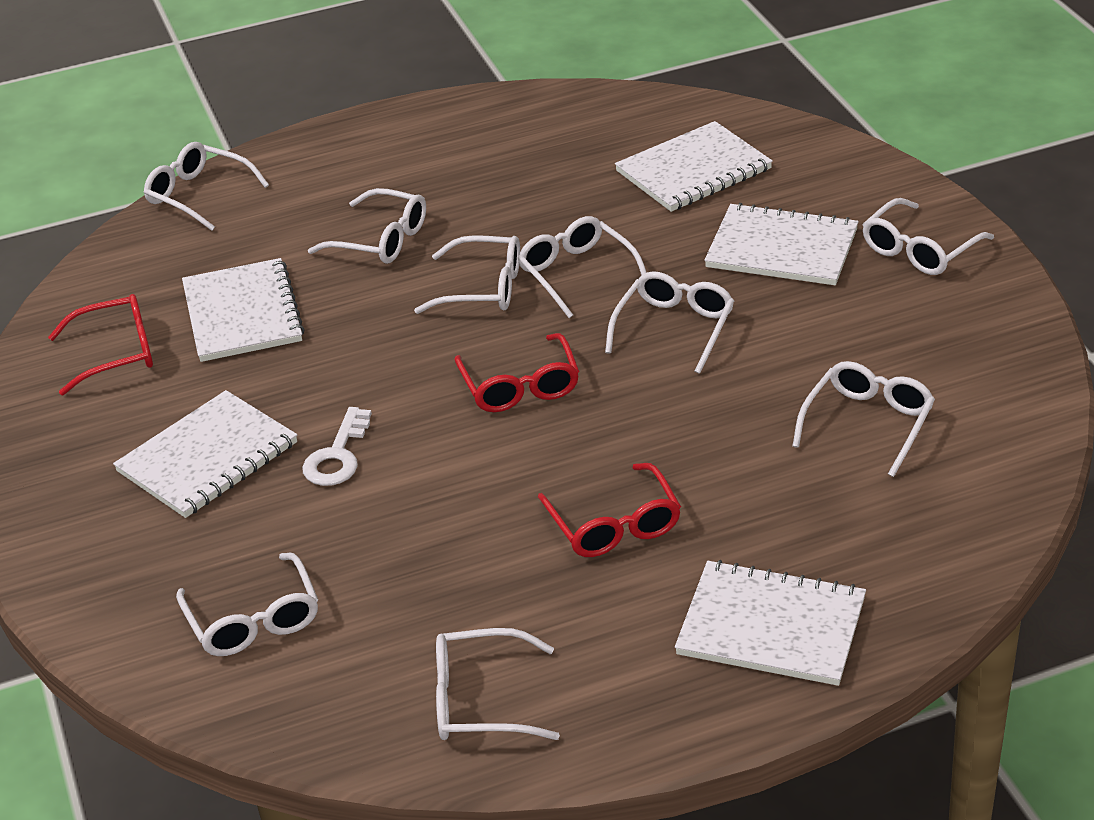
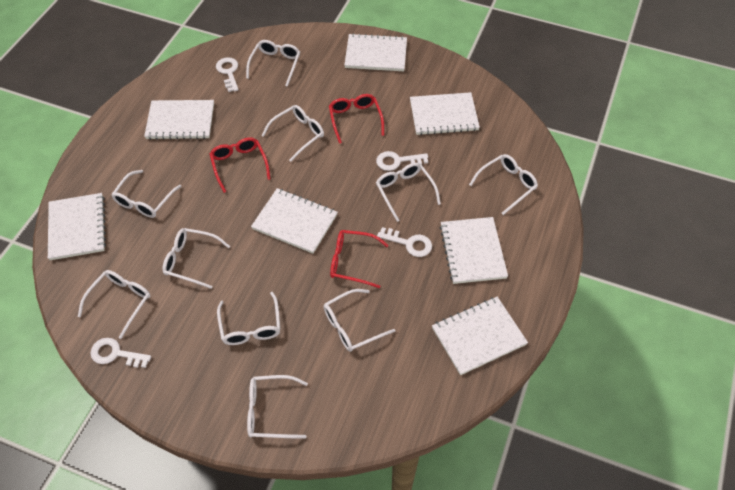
white glasses: [144,142,269,231] [176,553,318,656] [308,188,426,264] [414,235,520,314] [436,628,560,740] [518,216,647,318] [605,271,734,374] [792,361,935,477] [862,198,994,275] = 9 -> [78,270,150,339] [111,170,182,218] [163,228,230,289] [217,292,280,345] [246,40,300,87] [247,375,308,439] [261,105,324,162] [324,289,395,352] [376,163,441,222] [469,154,538,215] = 10
white key: [302,407,372,486] = 1 -> [90,338,151,368] [216,57,239,92] [376,151,428,171] [377,227,432,257] = 4
white notebook: [113,390,297,518] [182,258,305,362] [615,121,773,212] [675,560,866,686] [704,203,859,285] = 5 -> [48,193,106,260] [144,100,214,140] [251,188,338,254] [344,33,407,71] [410,92,480,135] [432,296,528,375] [440,217,508,284] = 7

